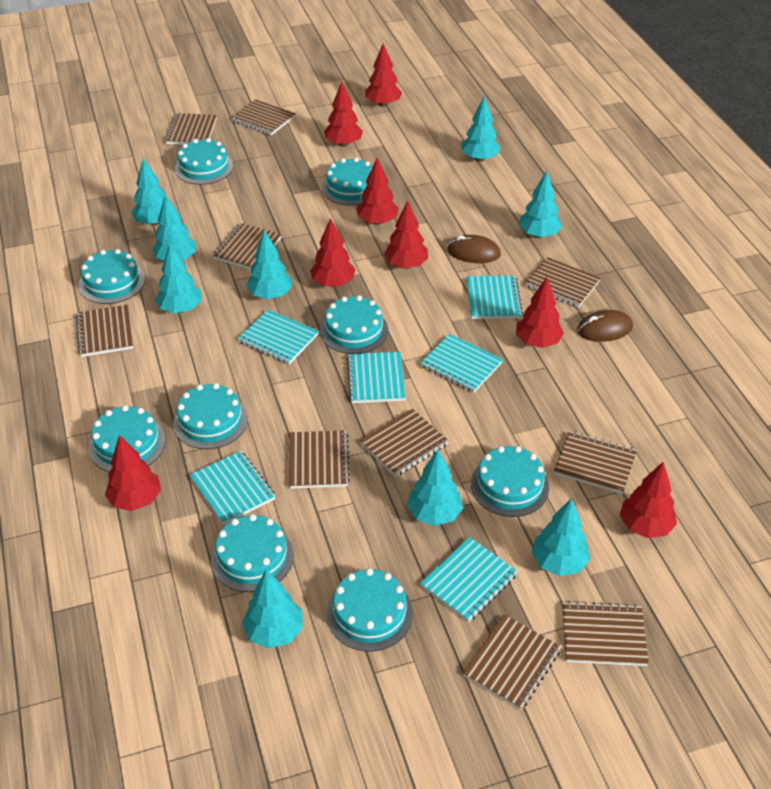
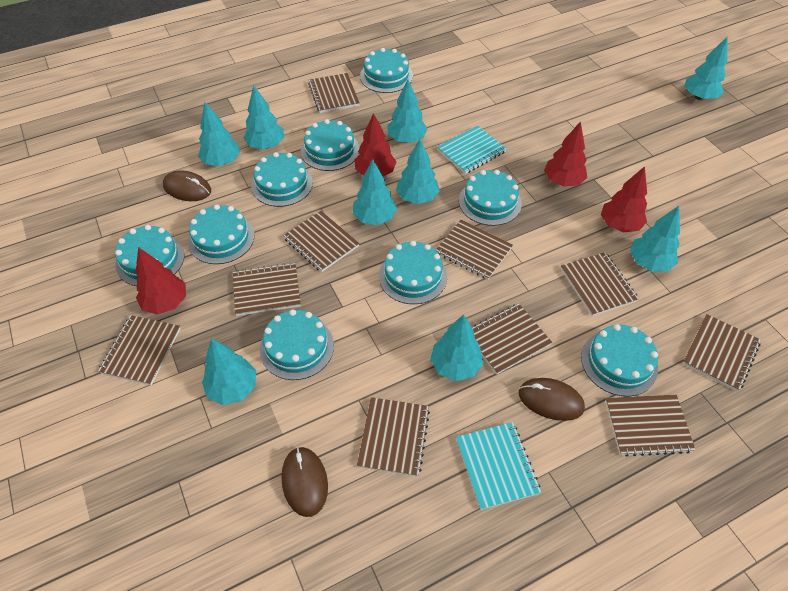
brown mouse: [447,235,501,263] [577,310,633,342] = 2 -> [163,170,211,201] [282,447,328,517] [519,378,585,421] = 3
red tree: [105,435,161,511] [310,218,355,287] [324,82,363,147] [356,158,399,225] [365,43,402,107] [384,200,428,269] [516,277,564,348] [620,462,677,538] = 8 -> [136,247,186,314] [354,113,396,177] [544,121,587,187] [601,166,647,232] = 4
turquoise notebook: [190,451,275,525] [237,310,319,364] [347,352,406,403] [420,334,503,393] [420,537,518,622] [466,275,523,319] = 6 -> [437,125,507,174] [456,422,541,510] = 2

